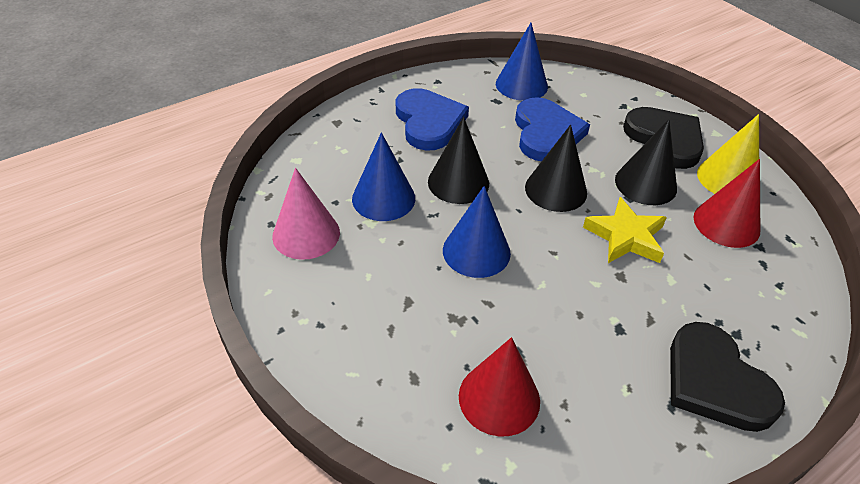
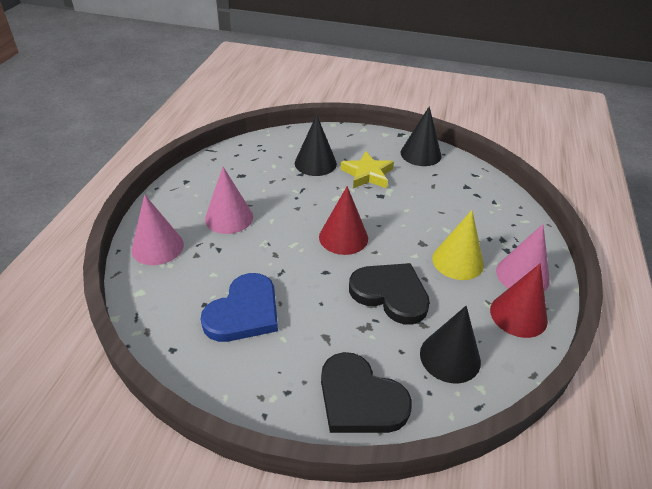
blue cone: [352,132,415,221] [443,186,511,278] [496,23,548,101] = 3 -> none = 0
blue heart: [396,88,469,151] [515,97,590,161] = 2 -> [201,273,278,342] = 1
pink cone: [272,168,340,260] = 1 -> [131,195,184,265] [205,167,253,234] [496,224,550,291] = 3

